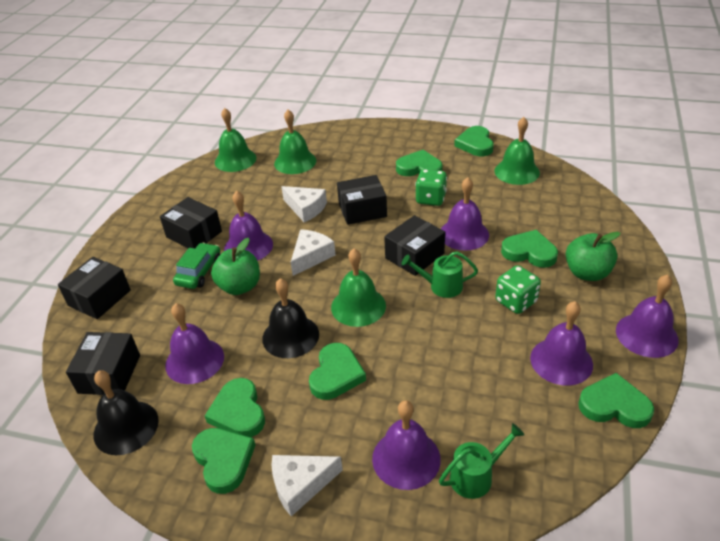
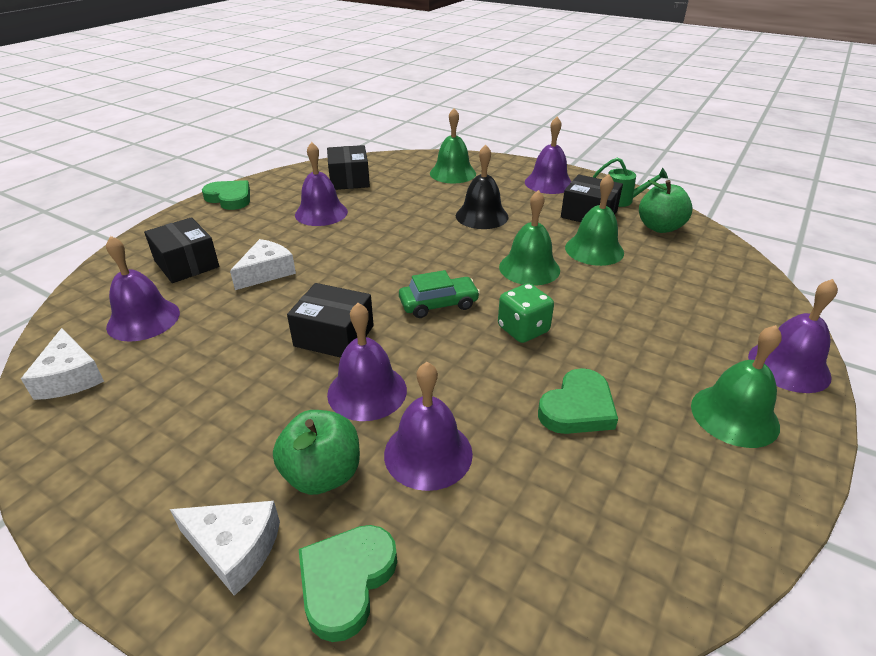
black bell: [94,370,159,455] [262,278,319,358] = 2 -> [456,145,508,229] = 1
black box: [58,257,131,319] [66,332,140,395] [160,197,222,248] [337,175,387,225] [384,215,445,276] = 5 -> [144,217,219,283] [287,283,374,358] [327,145,370,190] [561,174,623,222] = 4
green dice: [415,169,447,206] [495,265,541,314] = 2 -> [498,283,554,343] = 1
green heart: [192,428,256,494] [205,378,265,437] [309,343,366,400] [396,150,443,176] [454,126,494,156] [501,230,558,268] [578,373,654,428] = 7 -> [202,180,250,210] [299,525,397,642] [538,368,618,434] = 3
green watering can: [402,252,478,298] [439,423,524,499] = 2 -> [593,158,668,207] = 1

